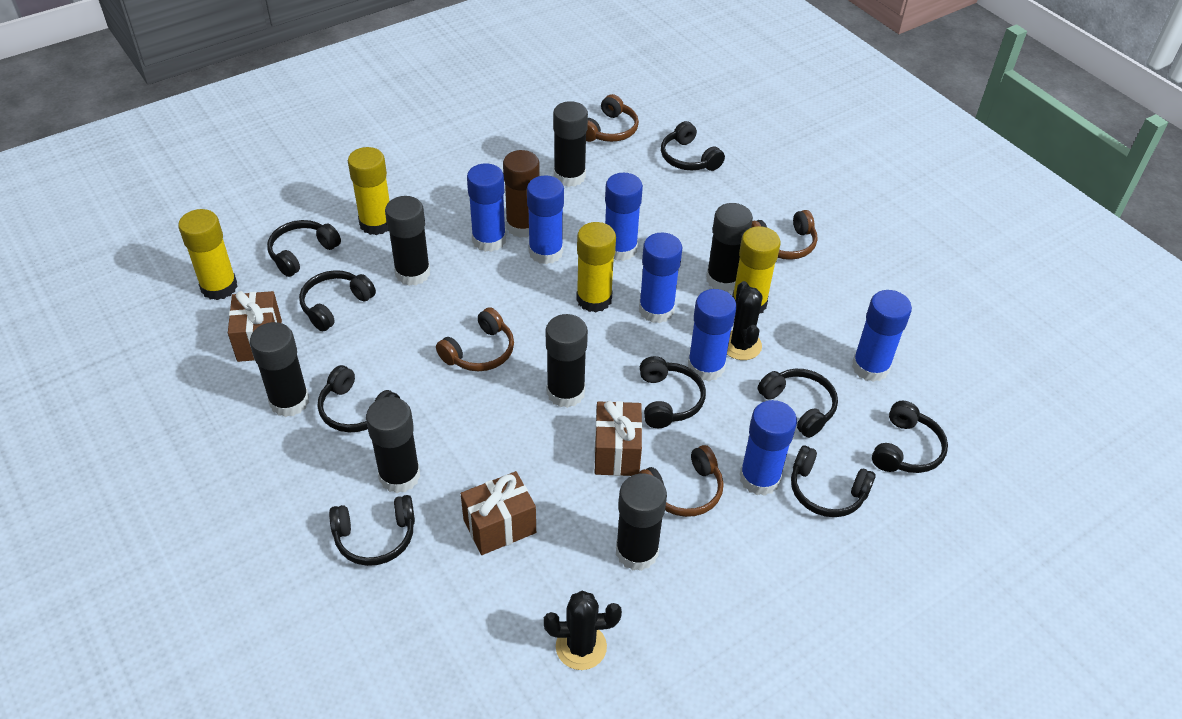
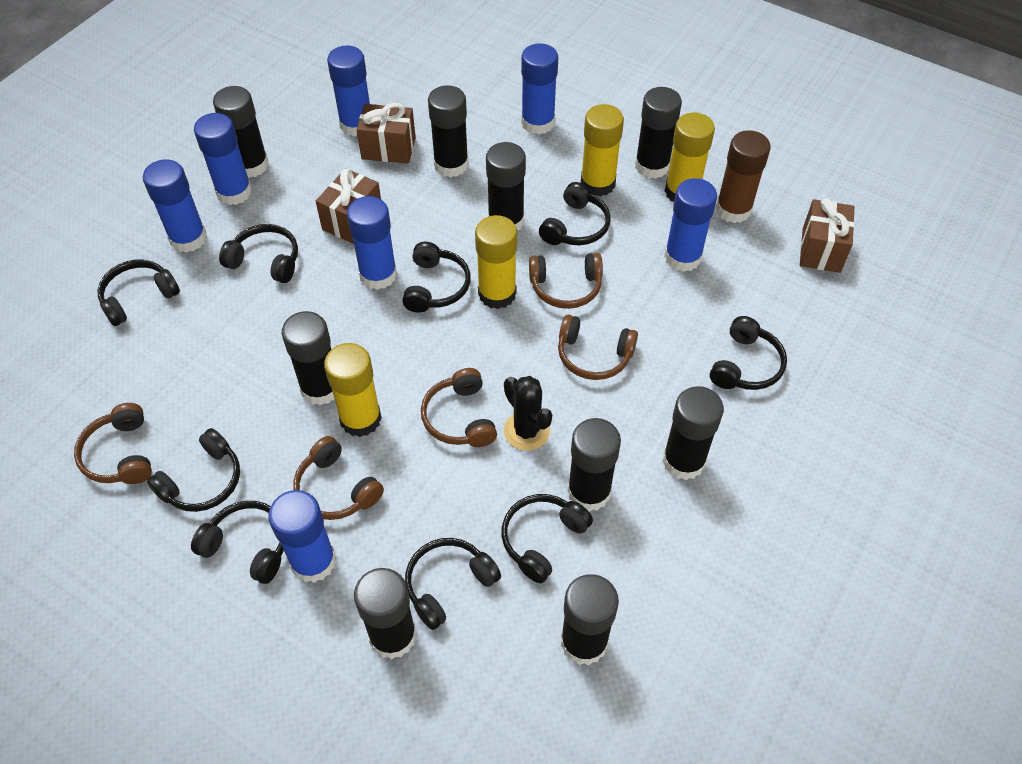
black cactus: [544,591,622,670] [727,281,763,360] = 2 -> [504,376,552,451] = 1
black glue stick: [250,322,309,417] [366,397,420,493] [385,196,430,286] [546,314,588,408] [553,101,588,187] [616,473,667,571] [706,203,753,292] = 7 -> [213,86,269,178] [282,311,335,405] [354,568,417,659] [428,85,469,178] [486,142,526,231] [561,574,619,665] [567,418,621,512] [635,87,682,179] [662,386,724,480] = 9
brown headphones: [436,307,514,371] [586,94,639,142] [638,445,724,517] [751,210,818,260] = 4 -> [74,403,152,484] [294,436,384,520] [421,368,497,447] [529,253,603,309] [558,314,638,380] = 5

